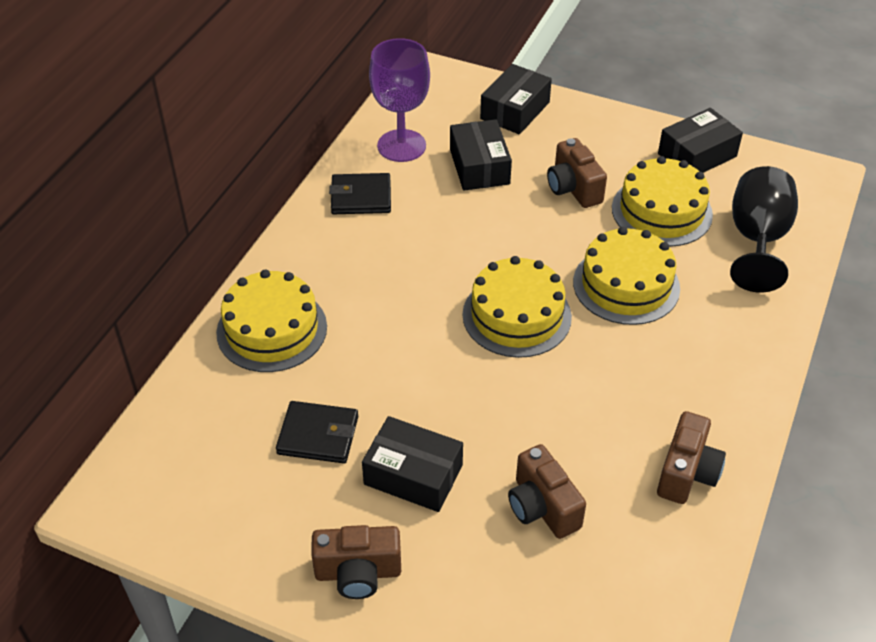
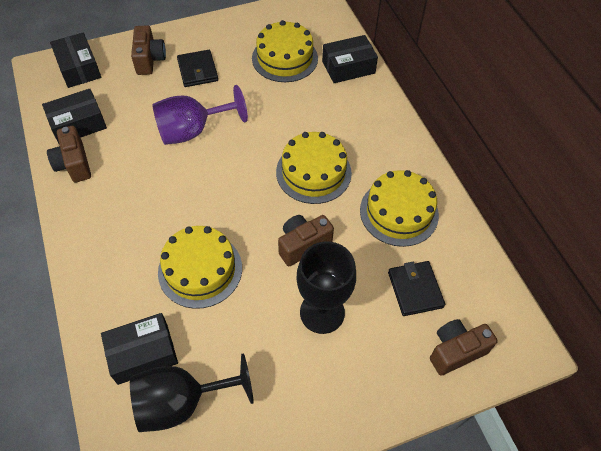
black goblet: [730,166,798,293] = 1 -> [130,353,254,432] [296,241,356,334] = 2

